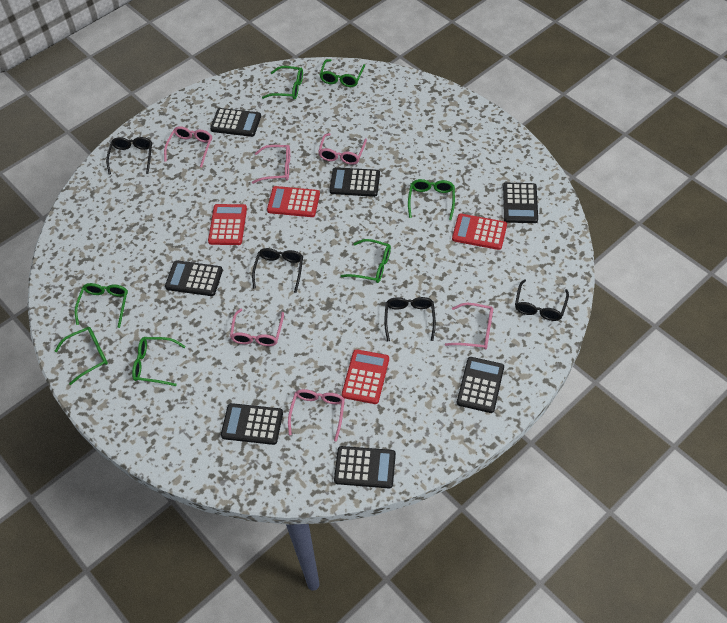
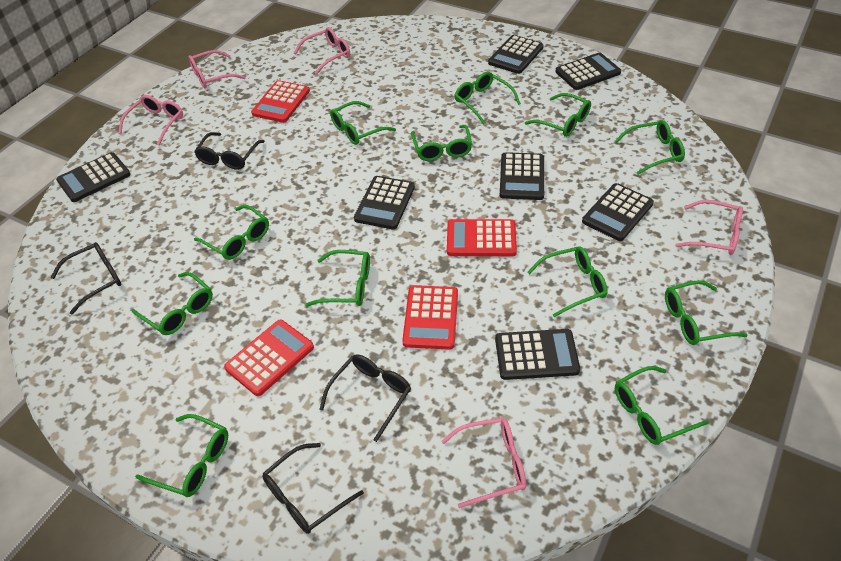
green glasses: [55,327,108,385] [75,283,128,328] [132,337,185,386] [262,66,303,99] [320,59,365,87] [341,239,391,283] [408,179,455,220] = 7 -> [131,272,213,335] [135,414,228,497] [194,205,269,260] [305,250,370,307] [330,101,396,145] [411,125,472,161] [454,72,521,124] [525,93,591,137] [528,246,608,317] [615,120,685,175] [615,366,709,445] [665,280,747,345] = 12
pink glasses: [164,126,212,167] [230,309,284,346] [252,145,290,184] [288,389,345,442] [318,133,367,165] [445,303,493,349] = 6 -> [118,95,183,146] [188,50,246,88] [294,27,350,74] [441,418,526,508] [675,200,743,255] = 5

